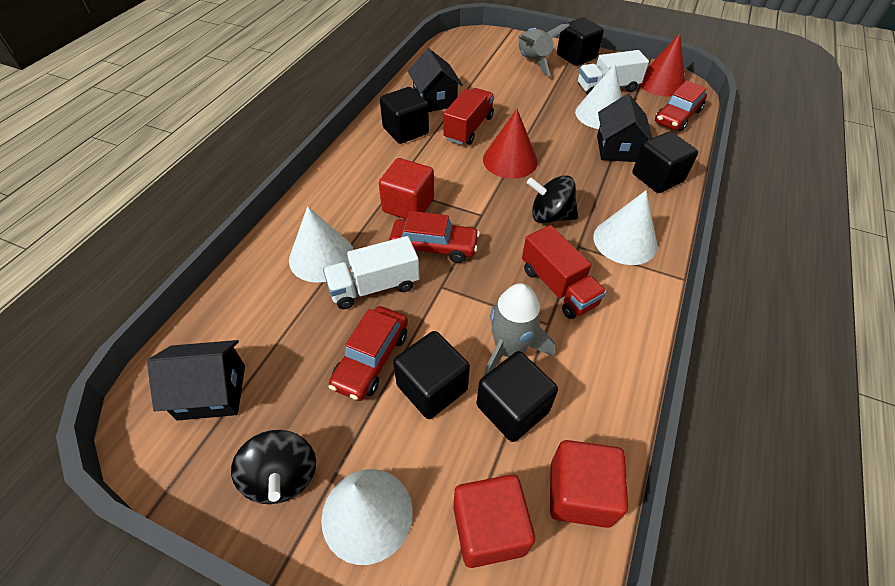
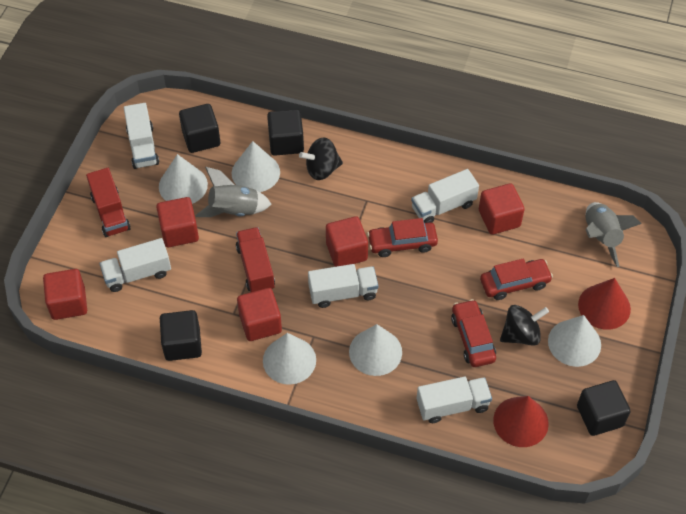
black cube: [380,87,429,144] [393,331,470,419] [477,351,558,442] [557,17,604,66] [632,131,698,193] = 5 -> [160,310,202,361] [179,104,220,153] [267,109,304,156] [577,380,631,436] = 4
black house: [147,340,245,421] [408,48,463,112] [597,94,653,162] = 3 -> none = 0
red cube: [379,158,434,220] [453,474,535,568] [550,440,628,528] = 3 -> [43,269,87,320] [156,197,199,247] [237,288,282,341] [326,216,368,267] [479,183,525,235] = 5
white cone: [289,206,354,283] [321,469,413,565] [575,64,622,129] [594,190,657,265] = 4 -> [159,154,208,204] [232,141,280,192] [263,333,316,385] [349,324,402,376] [548,315,601,367] = 5
white truck: [323,236,420,309] [578,50,649,95] = 2 -> [99,238,171,292] [124,103,159,169] [308,264,378,308] [411,169,479,223] [417,377,492,423] = 5

